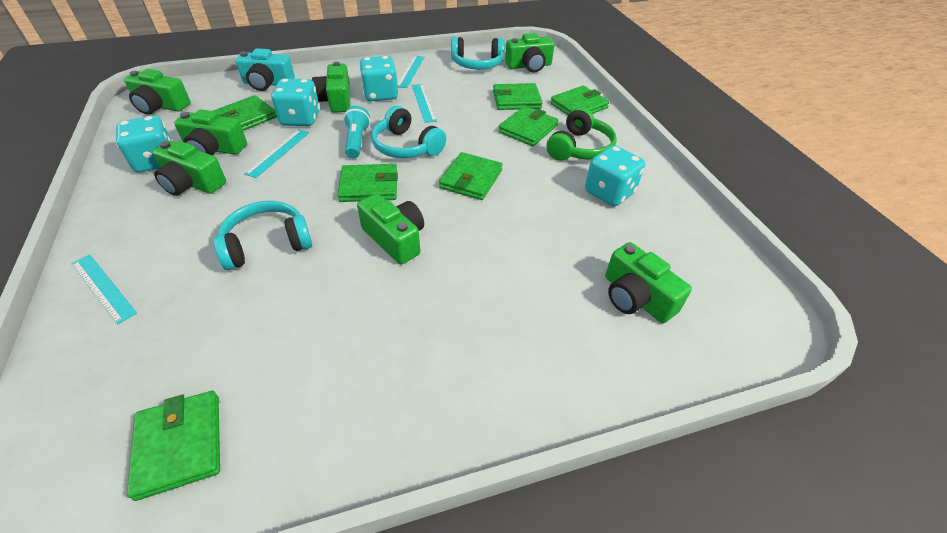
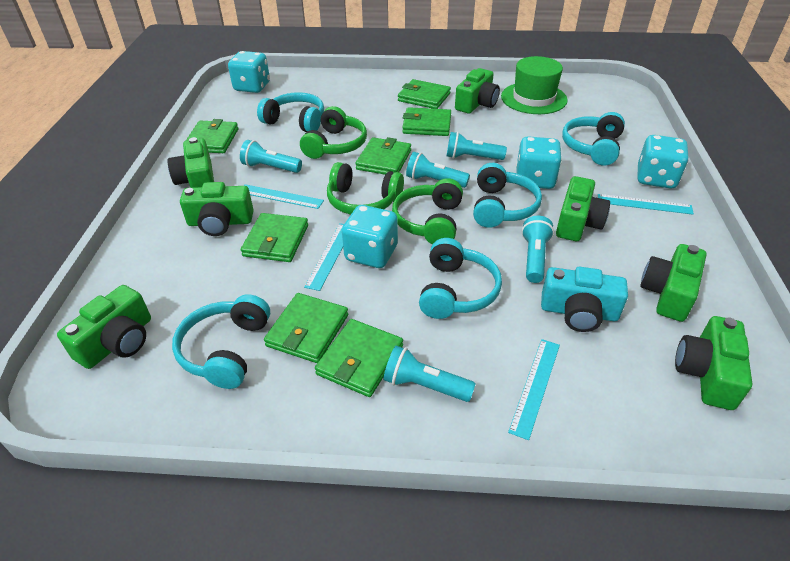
green hat: none = 0 -> [501,56,568,114] = 1
green headphones: [546,107,617,161] = 1 -> [300,106,367,159] [327,162,404,215] [392,178,463,245] = 3
turquoise flashlight: [343,106,370,158] = 1 -> [240,140,302,173] [383,346,476,402] [406,152,470,188] [447,132,507,160] [521,216,554,283] = 5
turquoise headphones: [214,201,312,270] [371,106,446,158] [451,37,505,70] = 3 -> [172,294,270,389] [257,92,324,132] [419,238,502,319] [473,163,542,228] [562,112,625,166] = 5

